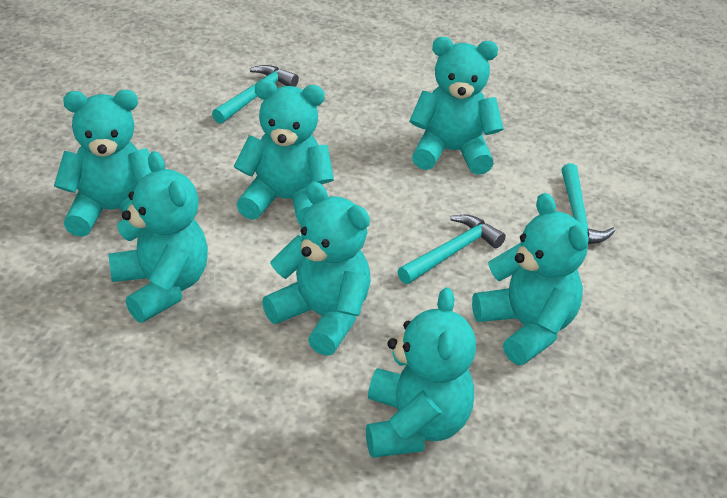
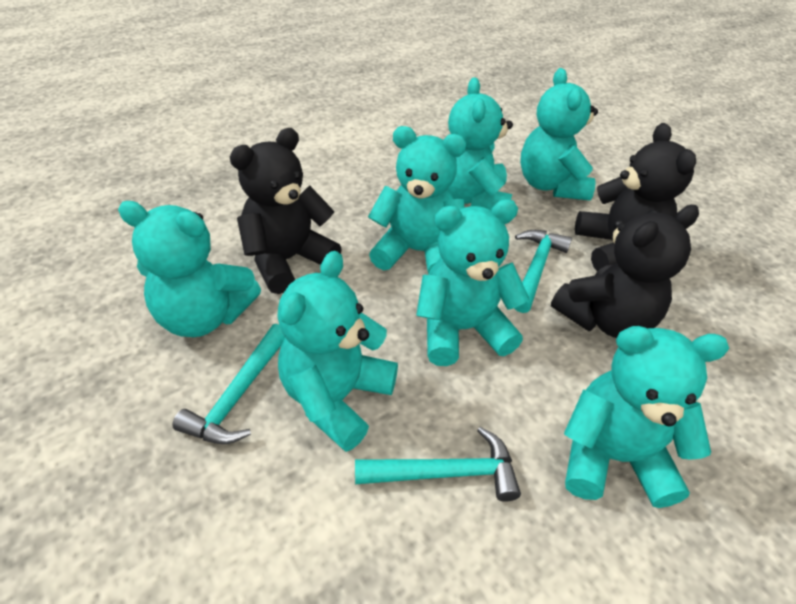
black teddy bear: none = 0 -> [230,128,342,294] [551,205,699,338] [575,123,696,271] = 3

